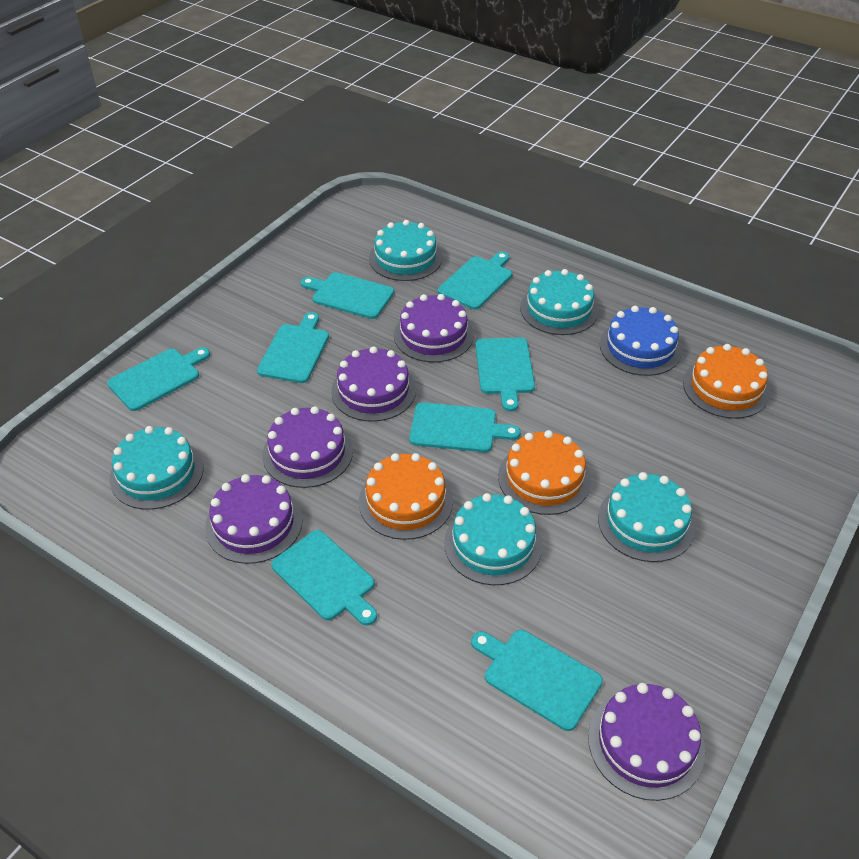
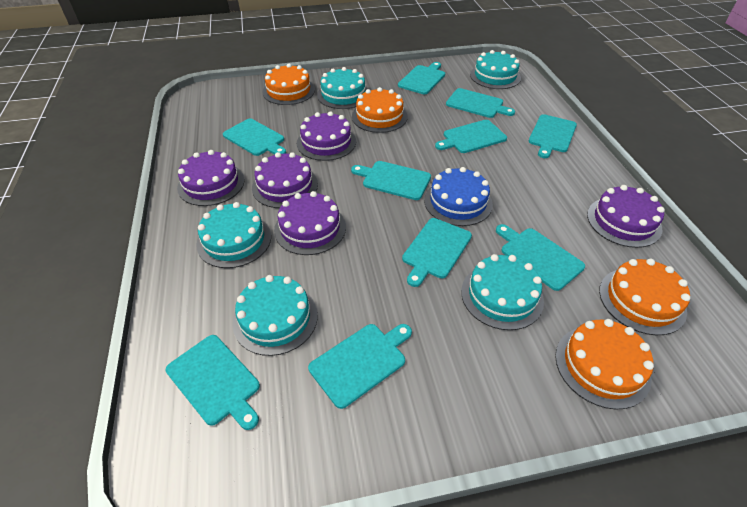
orange cake: [359,453,453,540] [498,430,591,515] [683,344,770,419] = 3 -> [262,64,315,105] [352,87,408,133] [555,319,654,410] [599,259,690,335] = 4
turquoise cutting board: [107,347,210,411] [257,312,329,383] [271,530,377,626] [301,272,394,319] [409,402,520,452] [438,252,512,310] [471,630,603,731] [475,337,535,412] = 8 -> [166,335,260,430] [223,119,286,156] [308,324,412,409] [351,161,431,200] [398,62,445,94] [402,218,472,287] [435,120,507,153] [446,88,515,118] [496,224,585,291] [529,114,577,158] = 10

